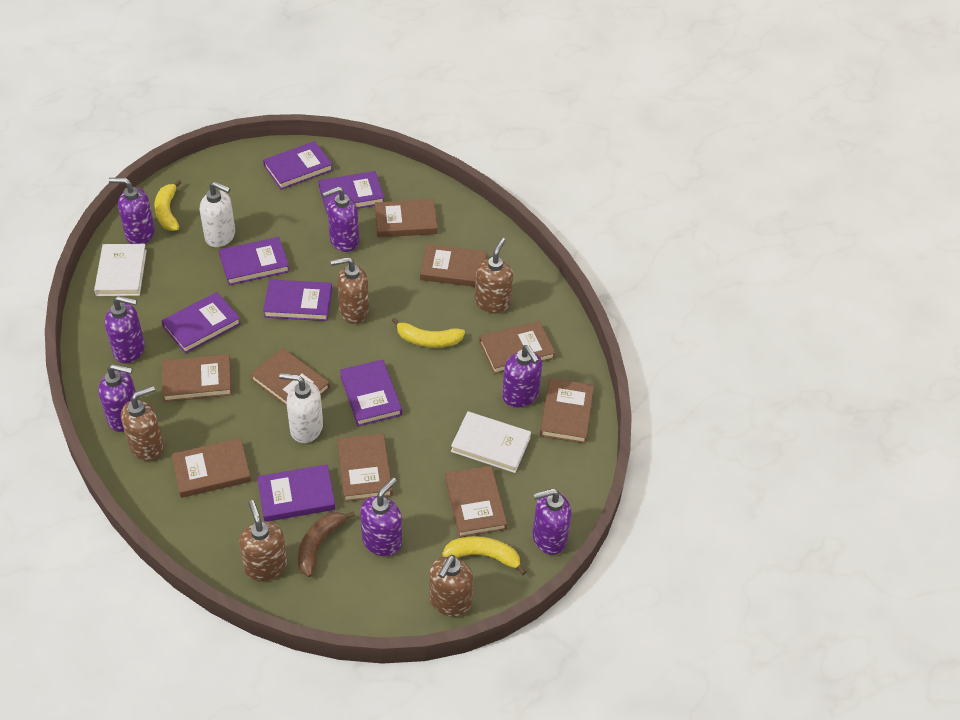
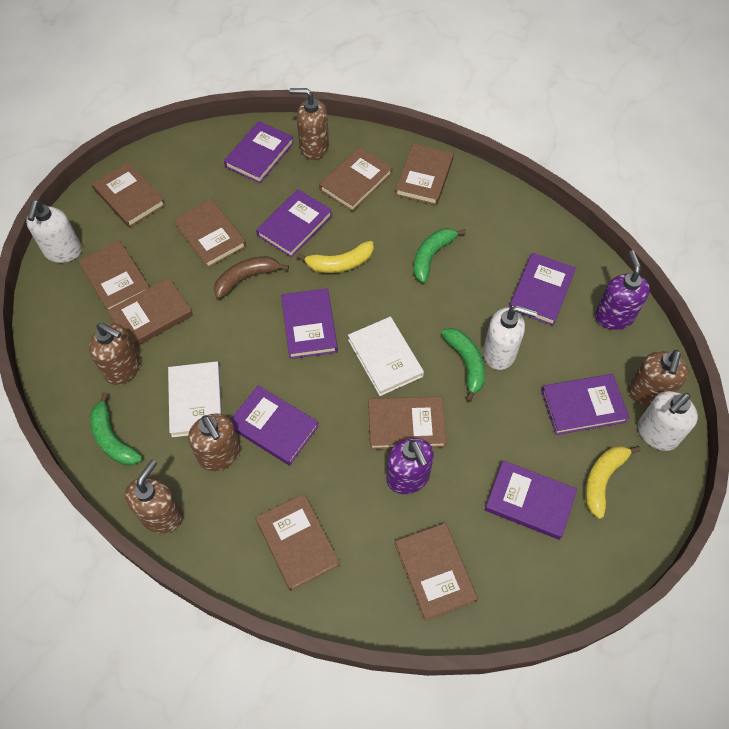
green banana: none = 0 -> [90,392,143,465] [413,228,466,283] [441,328,485,402] = 3
purple soap dispenser: [98,364,138,432] [105,296,145,363] [109,178,155,244] [322,186,359,252] [360,478,402,556] [502,345,542,407] [532,488,571,555] = 7 -> [386,438,434,494] [595,250,650,330] = 2
white soap dispenser: [200,181,235,247] [279,373,323,443] = 2 -> [26,200,82,263] [483,306,537,370] [638,391,698,451] = 3
yellow banana: [154,180,182,231] [391,317,465,348] [442,536,526,575] = 3 -> [297,241,374,273] [585,446,641,519] = 2

